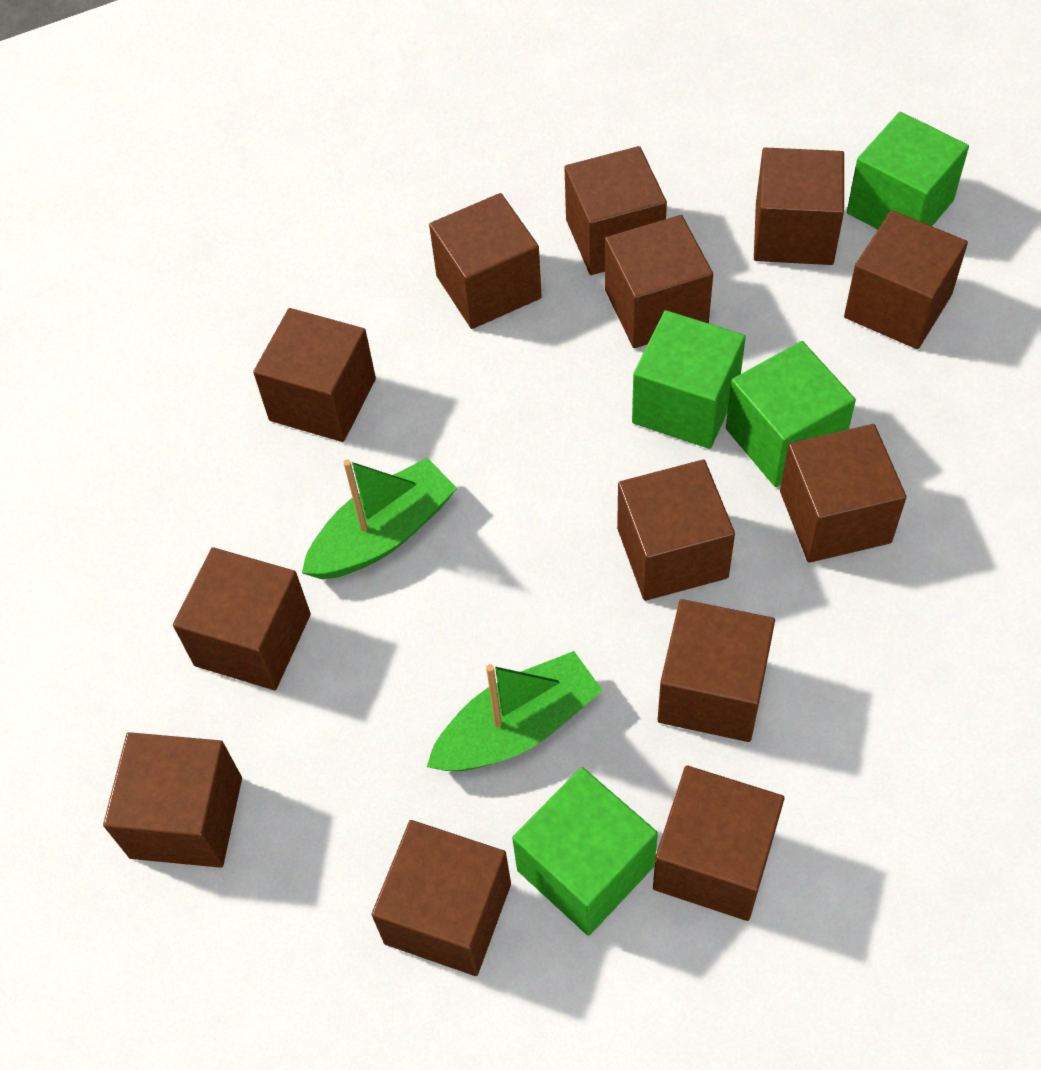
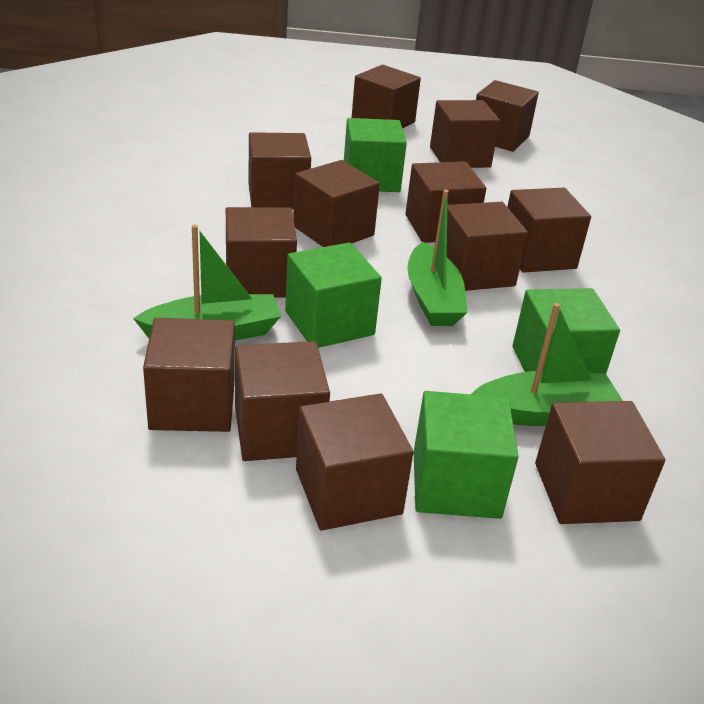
green boat: [302,458,457,579] [427,651,603,771] = 2 -> [133,225,281,340] [407,190,467,326] [471,303,623,426] = 3

